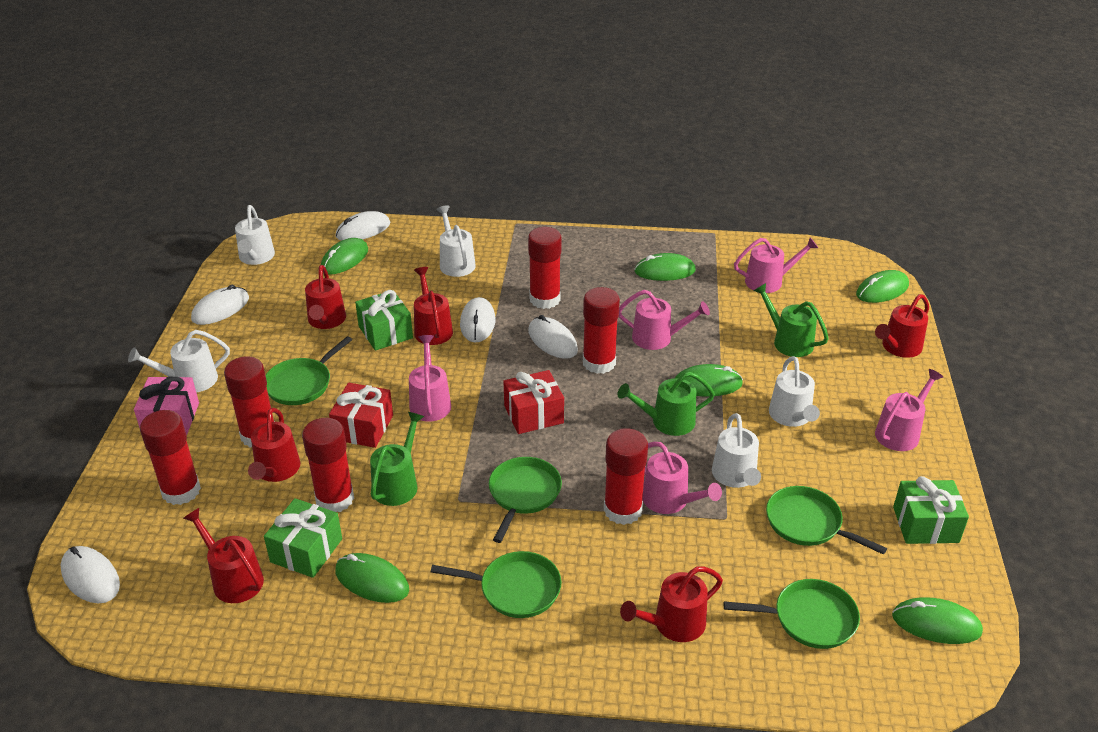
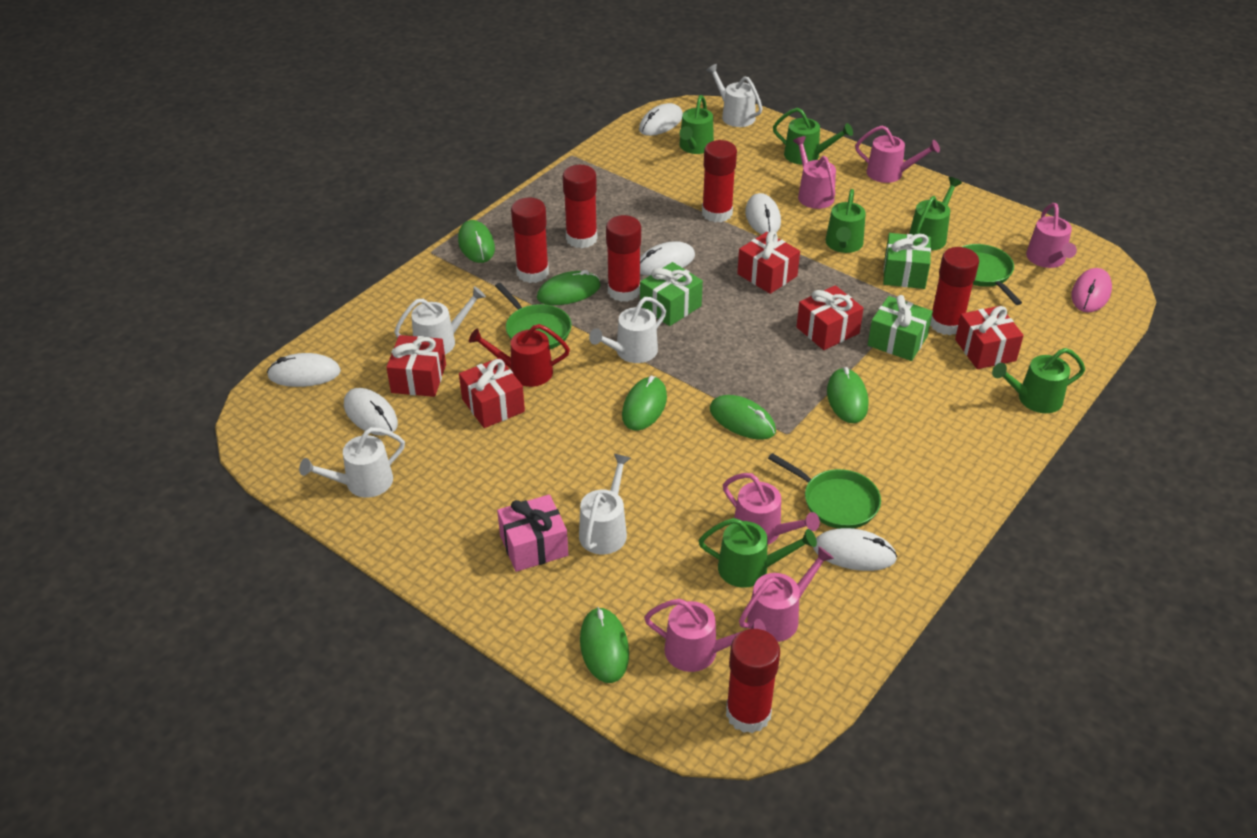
green pan: [265,336,352,405] [431,551,562,618] [489,457,562,543] [724,579,860,649] [766,486,887,555] = 5 -> [495,283,571,349] [768,453,881,529] [962,244,1022,305] = 3
green watering can: [370,412,424,506] [618,372,715,436] [754,283,829,357] = 3 -> [680,95,714,154] [699,518,817,588] [773,108,853,165] [826,189,866,253] [909,177,962,251] [992,348,1085,413] = 6
pink mouse: none = 0 -> [1071,268,1112,312] = 1
pink watering can: [409,335,451,422] [619,290,710,350] [642,442,722,514] [734,237,818,293] [875,369,943,451] = 5 -> [644,599,766,672] [723,473,820,545] [739,546,834,642] [793,136,836,209] [855,125,940,183] [1026,203,1077,268] = 6
red gift: [329,383,393,448] [503,370,564,434] = 2 -> [386,335,446,397] [459,357,525,428] [737,231,800,294] [796,285,864,350] [955,306,1024,369] = 5
red watering can: [183,508,264,603] [248,408,300,482] [305,265,346,329] [414,267,453,345] [620,566,723,642] [875,294,929,358] = 6 -> [469,324,570,387] = 1
white mouse: [61,546,120,603] [191,285,249,325] [336,211,390,241] [460,297,495,343] [528,315,578,359] = 5 -> [267,353,341,387] [344,388,398,436] [639,103,683,136] [640,241,695,276] [745,193,781,234] [813,528,897,571] = 6

